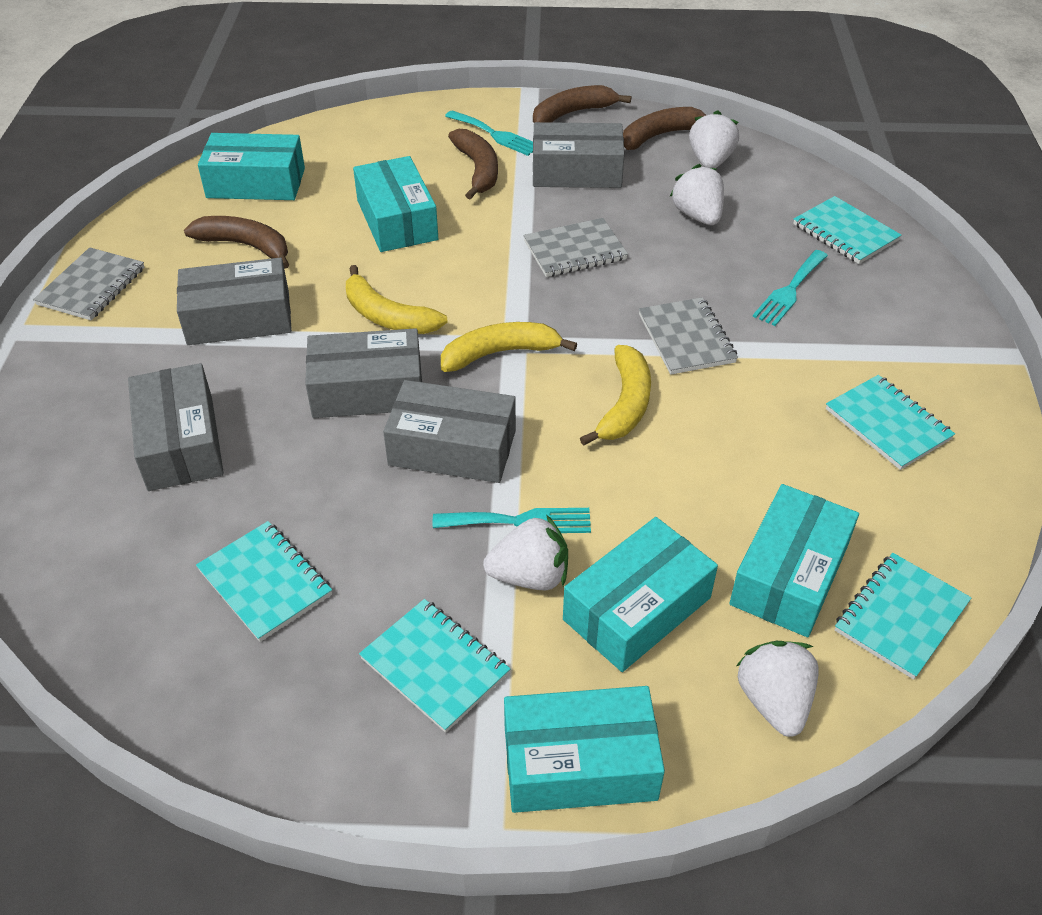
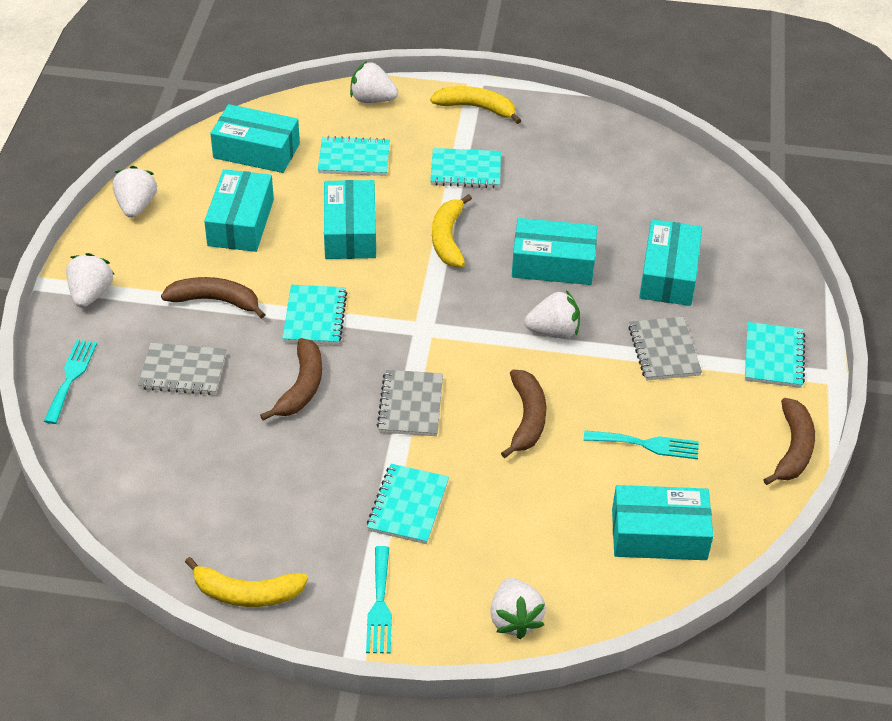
grey box: [128,363,224,491] [177,258,292,345] [305,328,422,418] [383,380,516,483] [533,122,625,188] = 5 -> none = 0
turquoise box: [198,133,305,200] [353,156,438,252] [504,686,665,813] [563,517,718,672] [729,484,859,637] = 5 -> [204,169,274,252] [210,104,300,173] [324,180,376,259] [512,218,597,285] [612,485,713,560] [639,219,702,306] = 6
white strawberry: [483,515,568,590] [670,164,724,225] [689,110,739,168] [736,641,819,737] = 4 -> [66,253,115,307] [113,166,157,218] [350,61,398,103] [490,578,546,639] [524,290,580,338] = 5

